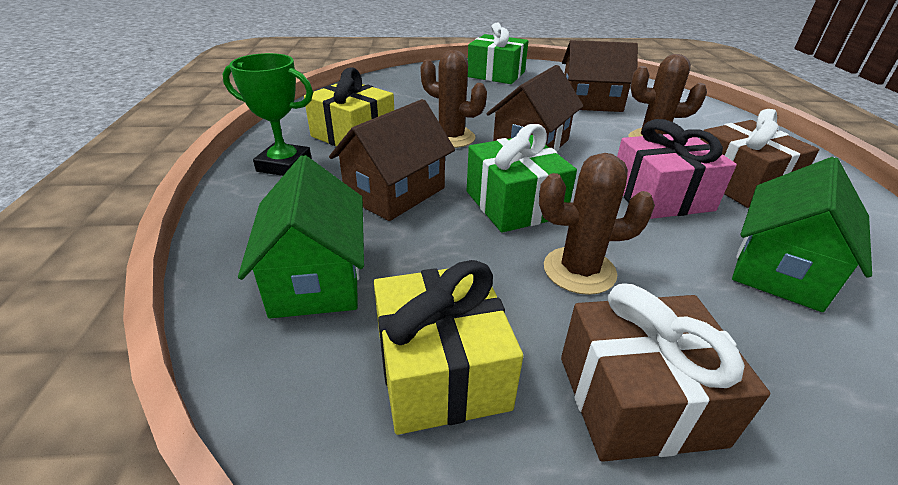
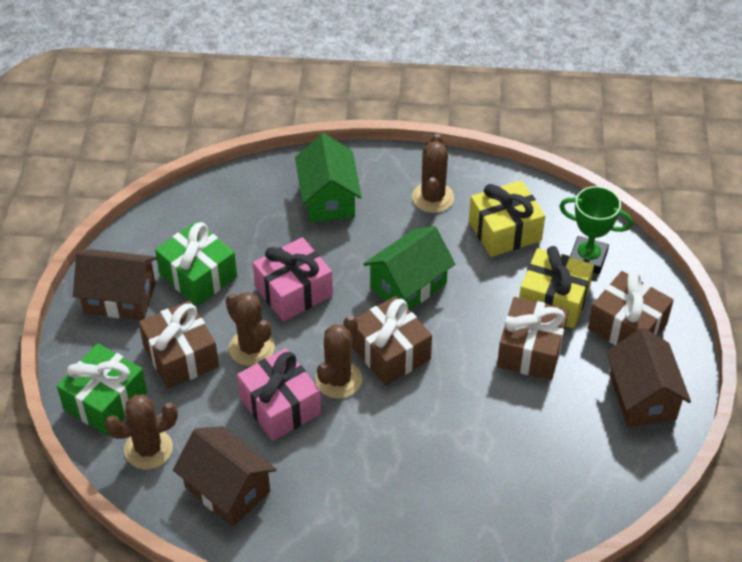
brown cactus: [421,50,487,148] [539,153,655,295] [628,54,707,137] = 3 -> [105,395,178,469] [226,292,275,366] [315,315,362,399] [412,134,454,213] = 4
brown gift: [561,283,770,462] [701,109,820,208] = 2 -> [139,300,219,389] [351,296,432,385] [497,297,569,380] [588,271,674,345] = 4
pink gift: [617,119,737,219] = 1 -> [237,348,321,441] [253,237,333,322] = 2

